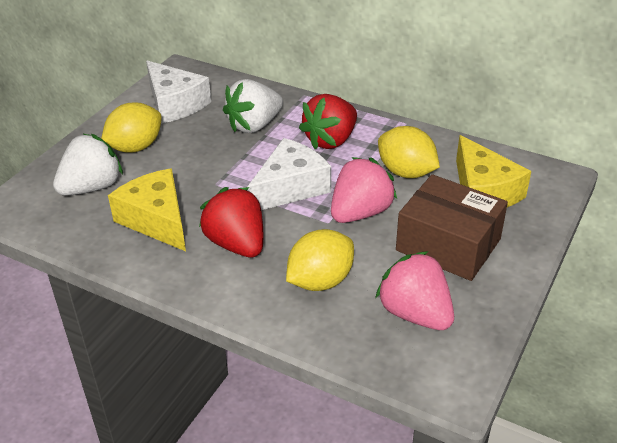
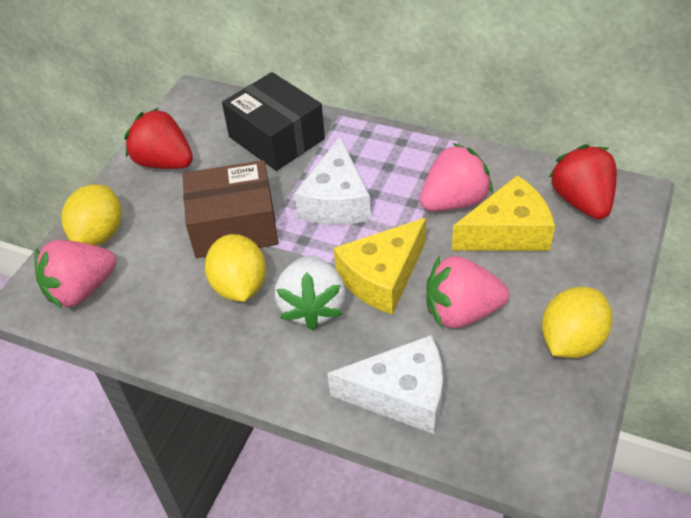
black box: none = 0 -> [222,72,325,171] = 1
pink strawberry: [331,157,397,223] [375,251,454,330] = 2 -> [35,240,117,309] [420,143,493,211] [426,256,509,328] = 3
white strawberry: [53,134,123,196] [223,79,283,133] = 2 -> [275,255,346,330] = 1

